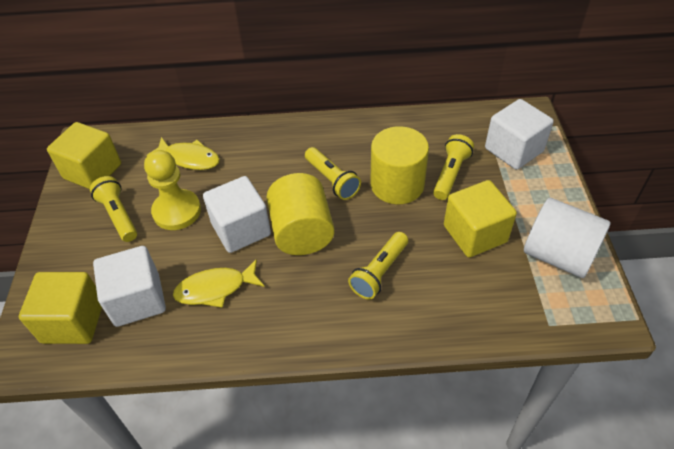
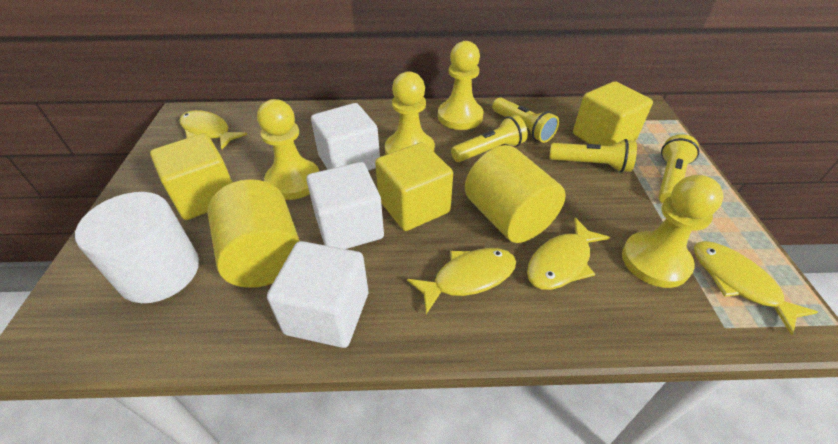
yellow fish: [146,137,220,170] [173,259,265,308] = 2 -> [179,110,247,149] [407,248,516,314] [527,217,610,290] [694,241,818,335] = 4
yellow pawn: [144,150,201,230] = 1 -> [257,99,319,200] [385,71,435,155] [438,41,484,130] [622,175,723,288] = 4

